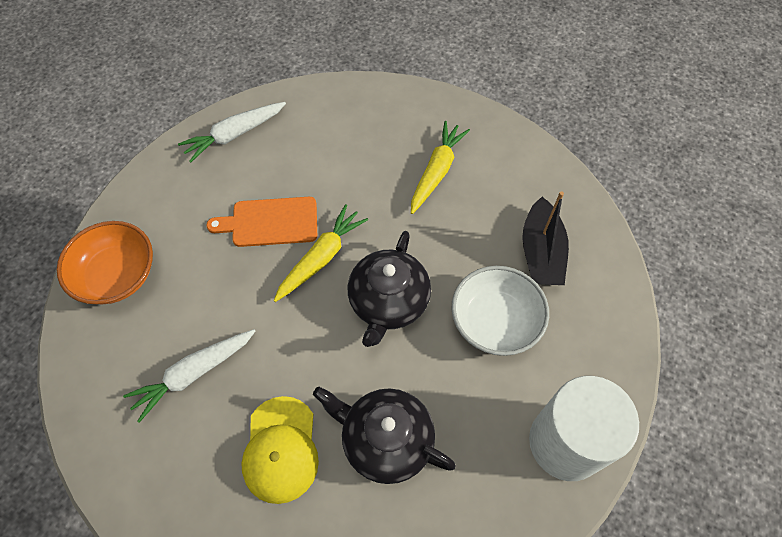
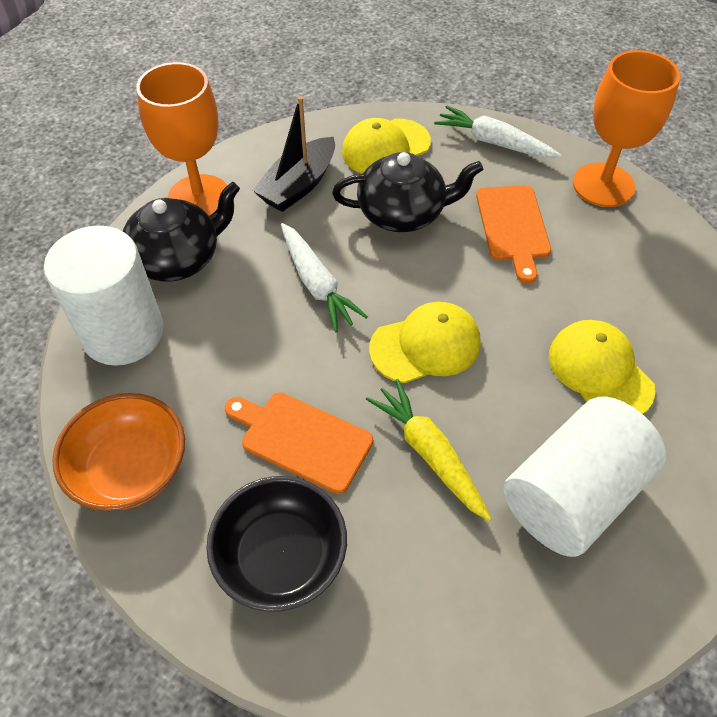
black bowl: none = 0 -> [206,476,347,612] = 1
orange cutting board: [207,197,317,247] = 1 -> [225,392,373,494] [476,185,551,283] = 2
orange goblet: none = 0 -> [136,62,227,216] [573,50,680,207] = 2
white bowl: [451,266,549,356] = 1 -> none = 0
white cylinder: [529,376,639,481] = 1 -> [44,225,164,366] [503,397,667,557] = 2
yellow cap: [241,396,319,504] = 1 -> [342,118,431,174] [369,302,481,383] [549,320,655,414] = 3
yellow carrot: [274,204,368,302] [411,121,470,214] = 2 -> [366,379,491,521] = 1

